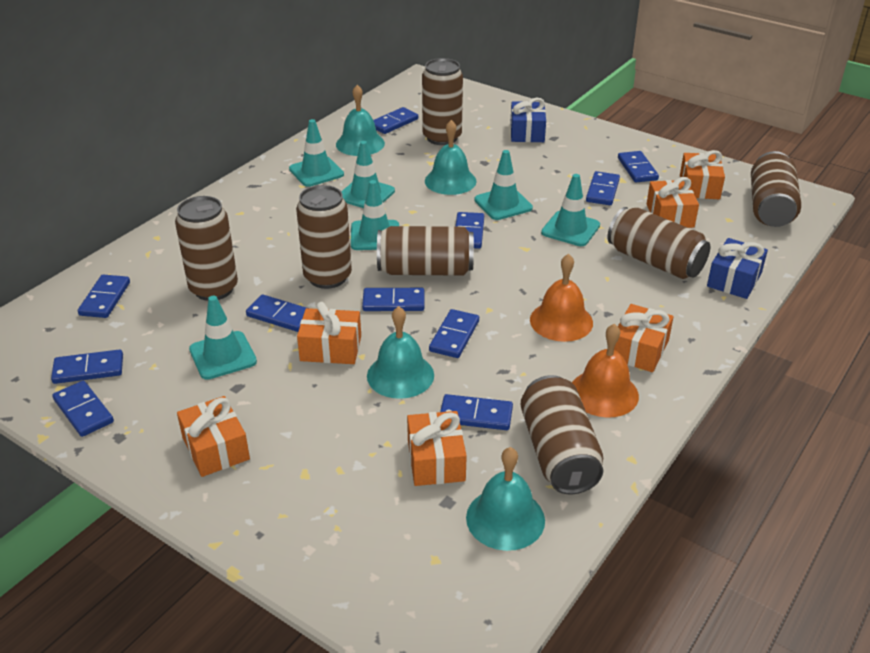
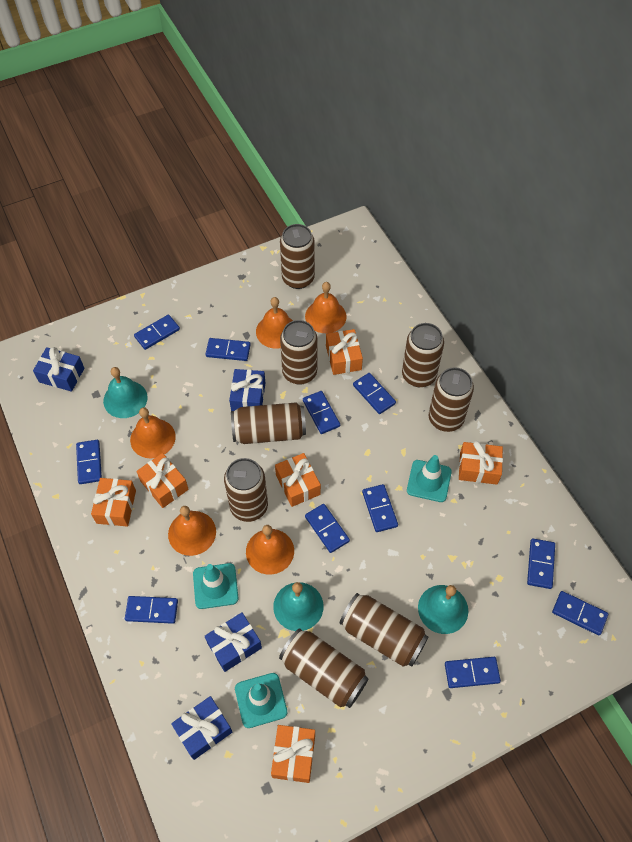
blue gift: [510,98,546,142] [707,238,768,299] = 2 -> [33,347,84,392] [171,696,232,760] [205,612,262,672] [229,369,265,411] = 4
brown can: [175,196,238,301] [296,185,352,289] [377,226,474,276] [422,58,463,145] [521,375,603,494] [607,207,710,279] [751,151,801,227] = 7 -> [224,458,268,522] [231,402,306,444] [279,628,369,708] [280,224,315,289] [280,320,317,385] [339,593,428,666] [402,323,444,387] [429,367,474,432] = 8
orange bell: [530,254,593,342] [572,324,639,418] = 2 -> [130,407,176,458] [168,506,216,556] [246,525,294,575] [256,297,293,349] [305,282,347,333] = 5
turquoise bell: [336,85,385,156] [367,306,434,399] [425,120,476,195] [466,447,545,551] = 4 -> [103,367,148,418] [273,582,323,631] [418,585,468,634] = 3
turquoise traffic cone: [189,296,257,380] [289,119,344,187] [341,141,395,208] [351,180,399,250] [474,150,533,220] [541,174,600,246] = 6 -> [193,563,238,609] [235,673,287,728] [407,455,452,502] = 3

